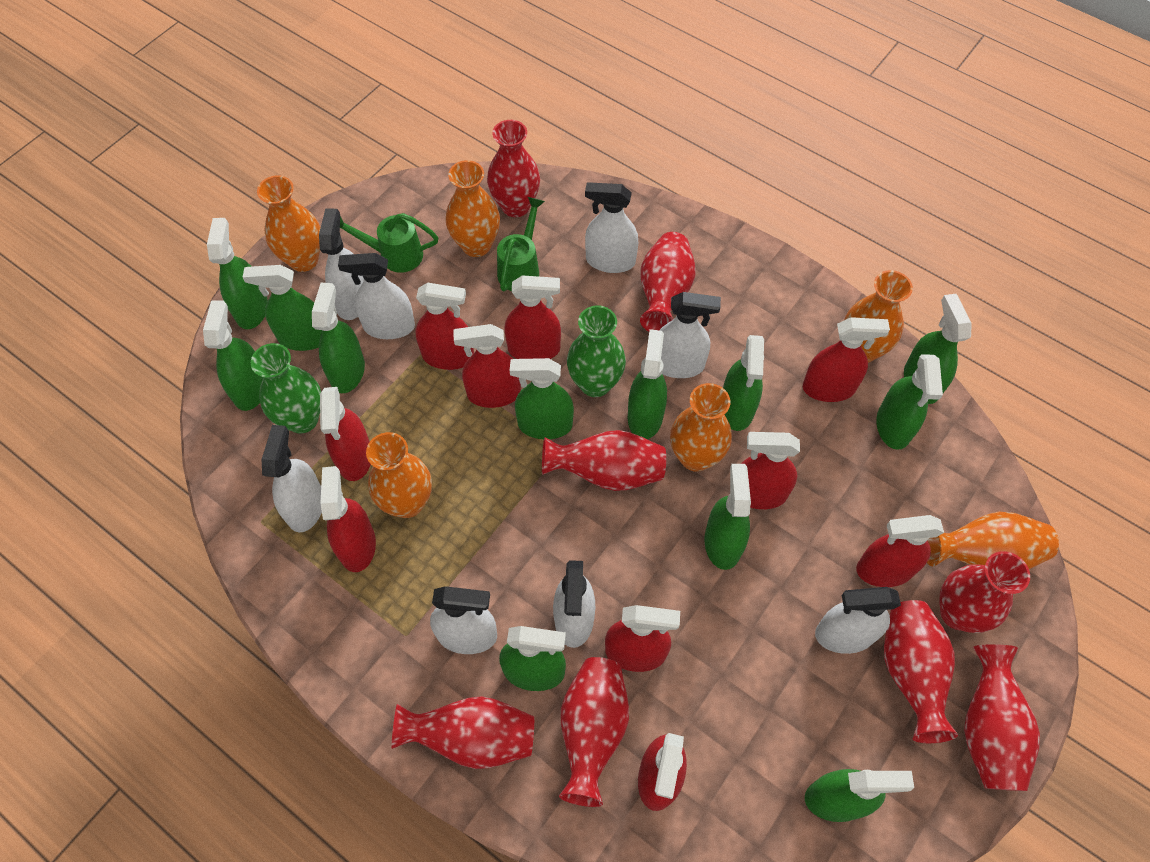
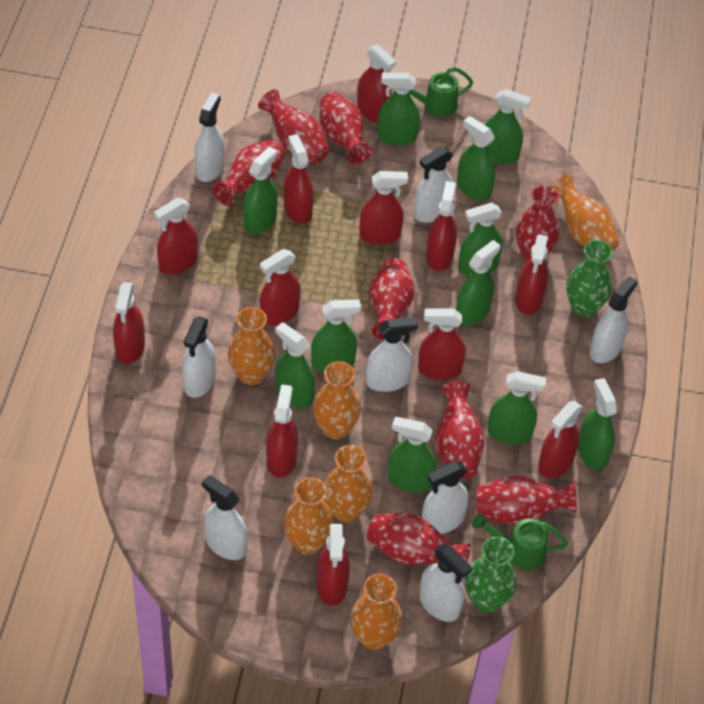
green spray bottle: [203,300,263,411] [207,218,268,329] [242,265,322,351] [312,283,365,393] [499,626,566,691] [510,358,574,439] [628,329,667,439] [704,464,751,570] [723,335,764,431] [805,769,914,822] [876,354,943,450] [904,294,971,404] = 12 -> [243,146,278,234] [275,322,315,408] [311,299,361,372] [377,72,420,145] [388,417,436,493] [456,240,500,326] [457,116,495,201] [458,203,503,276] [485,89,531,165] [488,371,546,444] [578,378,617,470] = 11
red spray bottle: [320,387,371,481] [320,466,376,572] [416,283,474,370] [453,324,521,408] [504,275,561,359] [605,605,680,672] [638,733,687,811] [741,432,800,509] [803,317,890,402] [856,515,944,587] = 10 -> [113,282,145,364] [154,198,198,275] [260,249,301,325] [266,384,298,478] [284,134,314,224] [316,524,350,606] [357,45,396,123] [359,171,408,245] [418,308,466,380] [426,181,457,271] [515,234,548,314] [538,401,583,478] = 12

